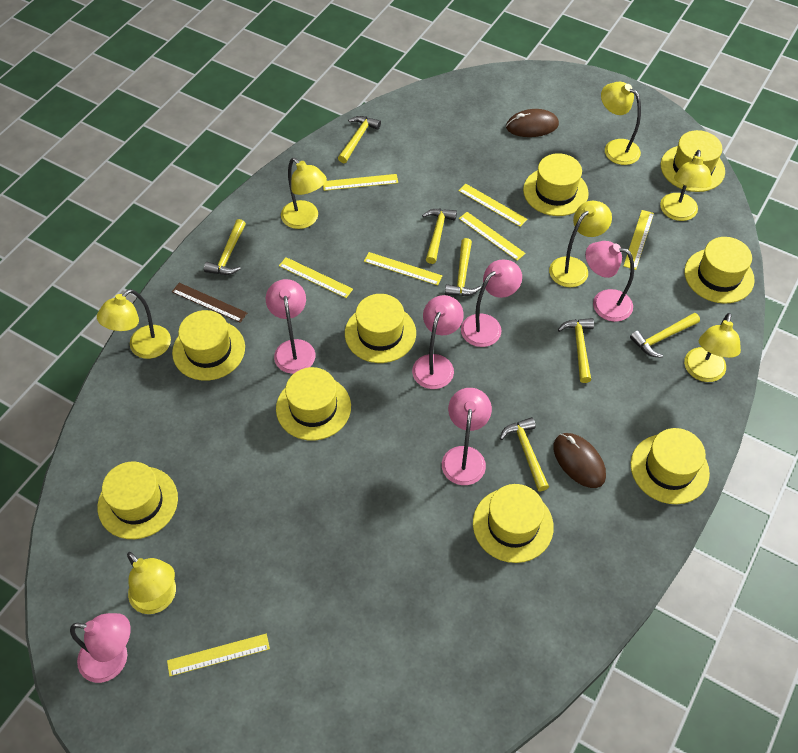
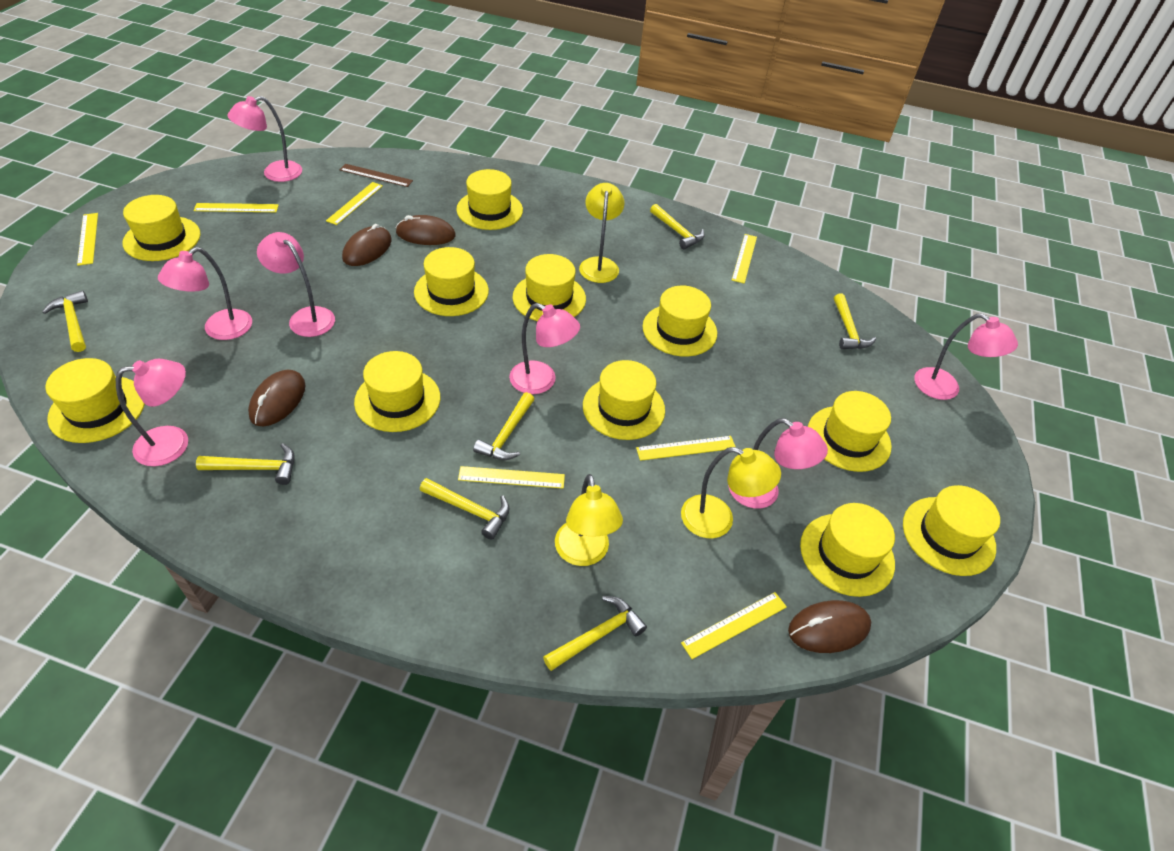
brown mouse: [506,109,559,137] [553,433,606,488] = 2 -> [248,370,306,426] [342,224,392,266] [396,215,456,245] [788,600,871,653] = 4
pink lamp: [70,613,131,683] [266,279,315,374] [412,295,464,389] [442,388,492,485] [461,260,522,347] [585,241,634,322] = 6 -> [116,359,188,466] [158,247,252,340] [227,96,302,182] [257,232,335,337] [509,303,580,394] [728,418,828,509] [914,313,1018,400] = 7
yellow hat: [97,462,178,539] [172,310,245,381] [276,367,351,440] [345,294,416,363] [473,484,554,563] [523,153,589,216] [631,428,710,504] [661,130,725,192] [684,237,755,304] = 9 -> [45,358,145,443] [123,195,201,261] [354,351,440,432] [414,247,489,316] [456,169,523,230] [513,254,586,321] [583,360,665,440] [642,286,717,357] [800,503,895,597] [808,391,892,472] [903,485,1000,576] = 11
yellow lamp: [97,289,171,359] [127,552,176,614] [281,158,327,229] [549,201,612,287] [601,82,641,165] [660,150,712,221] [684,313,741,382] = 7 -> [555,474,623,566] [579,183,625,283] [681,447,781,538] = 3

